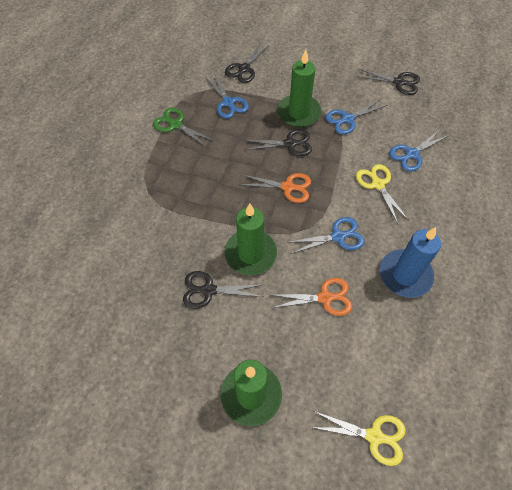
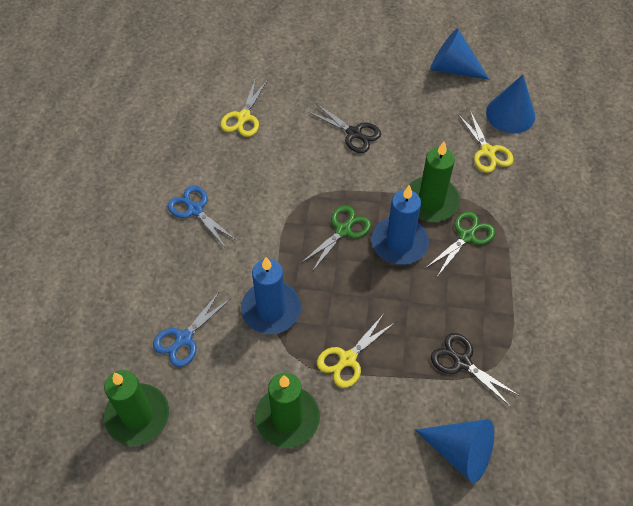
black scissors: [183,271,264,309] [225,42,269,83] [244,129,312,156] [357,69,420,95] = 4 -> [309,103,381,153] [431,333,520,407] = 2
blue candle: [380,227,441,298] = 1 -> [241,257,301,334] [372,185,429,265] = 2
blue cone: none = 0 -> [415,419,494,483] [430,28,490,80] [486,75,535,134] = 3
blue scissors: [205,73,249,119] [287,217,365,254] [325,99,387,135] [389,130,449,172] = 4 -> [153,291,230,367] [168,186,237,247] = 2
green scissors: [153,108,215,148] = 1 -> [301,205,371,272] [426,211,495,277] = 2
orange scissors: [240,173,311,203] [272,278,352,316] = 2 -> none = 0
yellow scissors: [311,411,406,466] [356,164,409,224] = 2 -> [220,78,267,137] [317,315,394,388] [458,111,514,173] = 3

